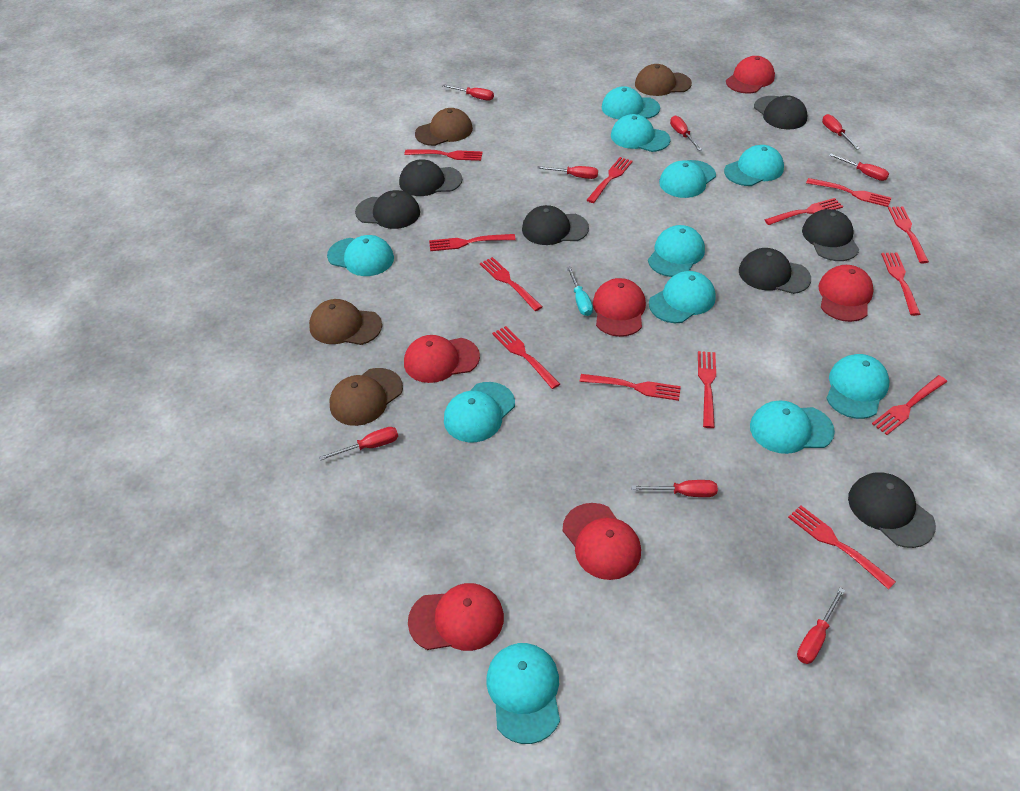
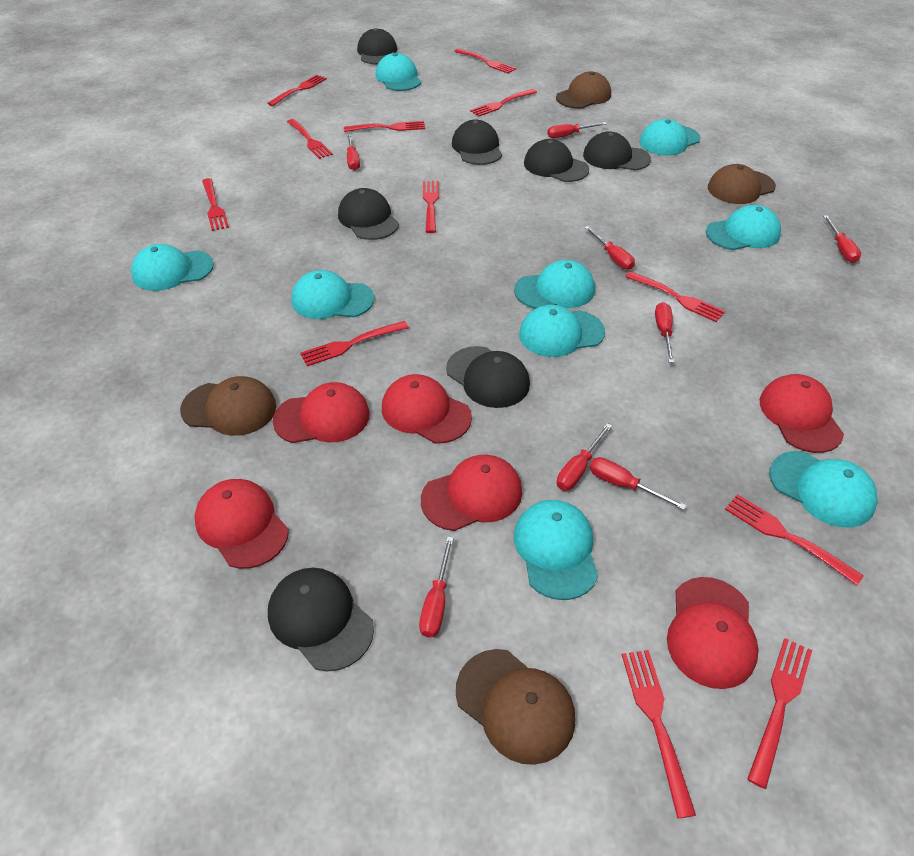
red fork: [404,150,483,161] [429,234,516,251] [480,257,543,311] [492,326,560,389] [580,374,681,401] [587,157,633,203] [698,351,716,428] [764,198,843,225] [788,505,896,589] [806,178,891,207] [872,375,947,435] [881,253,920,316] [888,206,929,263] = 13 -> [202,178,229,231] [267,75,327,106] [287,119,333,159] [300,321,409,366] [344,121,425,132] [423,181,439,233] [454,48,516,74] [470,89,537,116] [622,650,696,818] [625,271,725,322] [725,494,864,585] [747,638,812,789] = 12
turquoise cap: [327,235,394,276] [444,382,515,442] [486,643,560,744] [602,86,660,119] [611,114,671,152] [648,225,705,277] [649,271,716,323] [659,160,716,198] [724,145,784,186] [750,401,835,454] [826,354,889,419] = 11 -> [131,244,214,291] [291,270,374,319] [375,53,421,91] [514,260,595,309] [514,500,598,600] [519,305,605,357] [639,119,700,156] [706,205,781,250] [769,451,878,528] = 9
turquoise screwdriver: [567,266,593,316] = 1 -> none = 0

